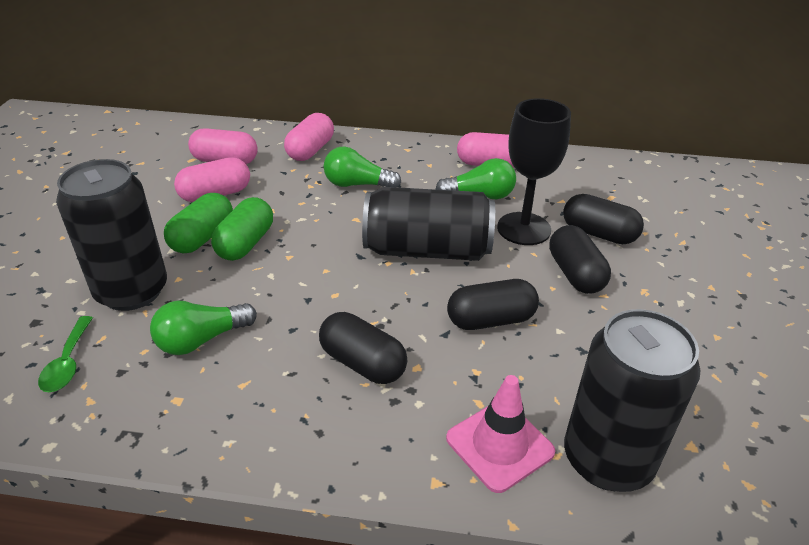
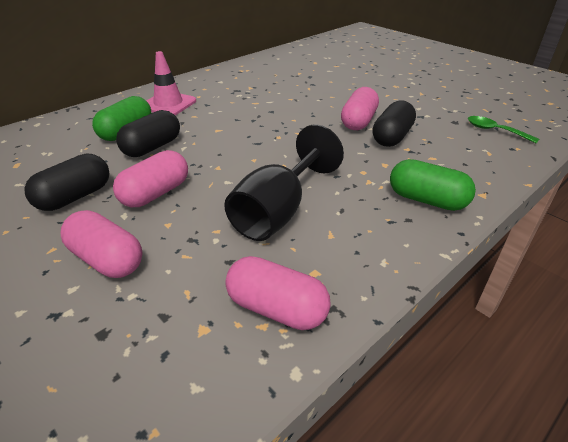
black can: [56,159,167,311] [362,187,495,261] [564,309,701,492] = 3 -> none = 0
black capsule: [319,312,408,384] [447,279,539,330] [549,225,611,294] [563,194,644,244] = 4 -> [25,153,109,211] [116,110,180,157] [372,100,416,147] = 3
green light bulb: [150,301,257,355] [324,147,401,187] [436,158,516,199] = 3 -> none = 0

